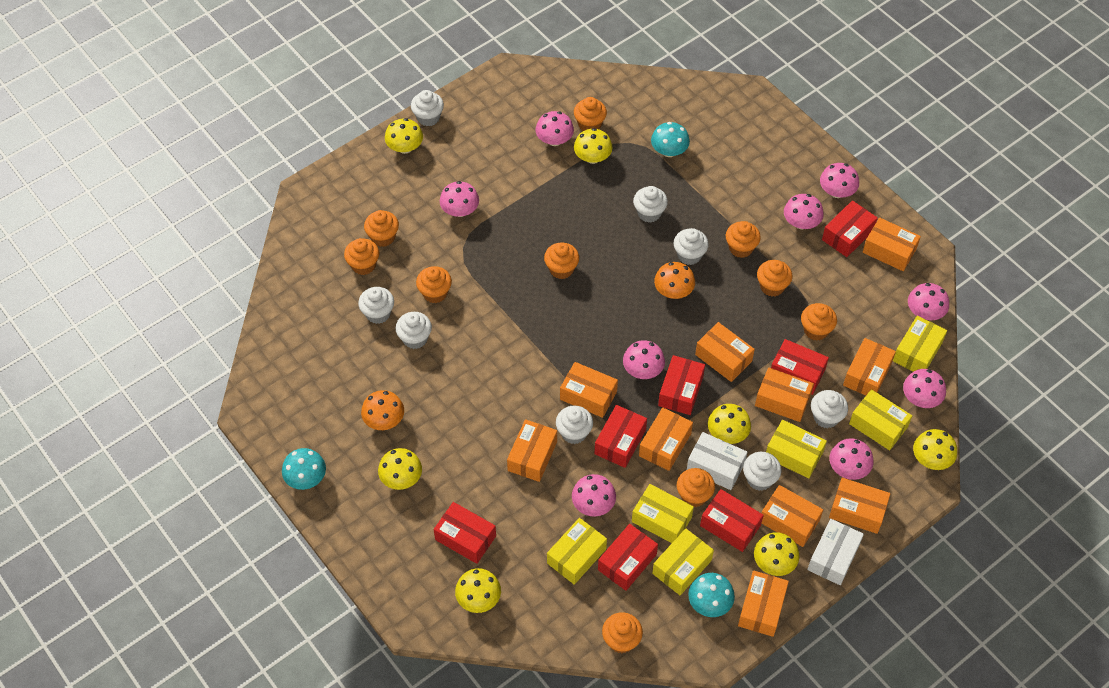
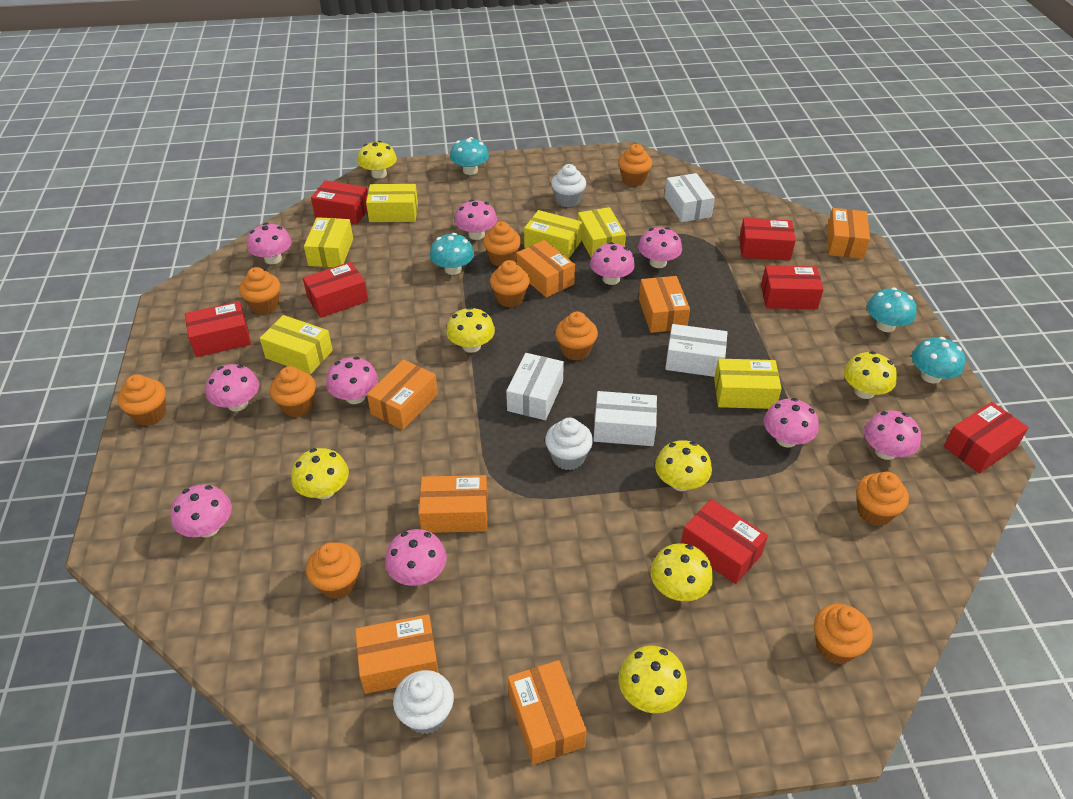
orange box: [507,419,557,482] [560,362,618,418] [639,407,693,471] [695,322,755,382] [738,570,789,637] [755,367,814,422] [761,485,823,547] [829,478,890,534] [843,338,896,396] [862,218,921,271] = 10 -> [355,614,439,694] [367,359,438,430] [419,475,488,533] [508,660,587,765] [516,240,575,298] [639,276,690,333] [827,208,870,259] = 7
orange mushroom: [361,390,404,430] [654,262,695,299] = 2 -> none = 0
pink mushroom: [440,181,479,217] [535,111,574,146] [572,474,616,517] [623,340,665,379] [784,194,824,229] [820,163,859,198] [829,438,873,480] [903,369,946,408] [908,283,949,320] = 9 -> [170,485,232,537] [206,364,259,412] [247,223,292,264] [326,357,378,404] [385,529,447,586] [455,200,497,240] [590,242,635,285] [638,227,682,268] [764,398,819,448] [864,410,921,460] = 10
turquoise mushroom: [282,448,326,490] [651,122,690,157] [688,573,735,617] = 3 -> [430,233,474,275] [450,137,489,175] [867,288,917,332] [912,337,965,383] = 4
white box: [687,432,747,490] [807,519,864,585] = 2 -> [506,353,564,420] [593,391,657,446] [665,173,715,222] [665,324,728,377] = 4
white cupcake: [358,287,394,324] [395,312,432,349] [411,90,444,126] [556,405,593,444] [633,186,668,223] [673,228,709,265] [743,452,781,491] [811,390,848,428] = 8 -> [393,670,454,734] [545,418,593,470] [551,164,586,207] = 3

